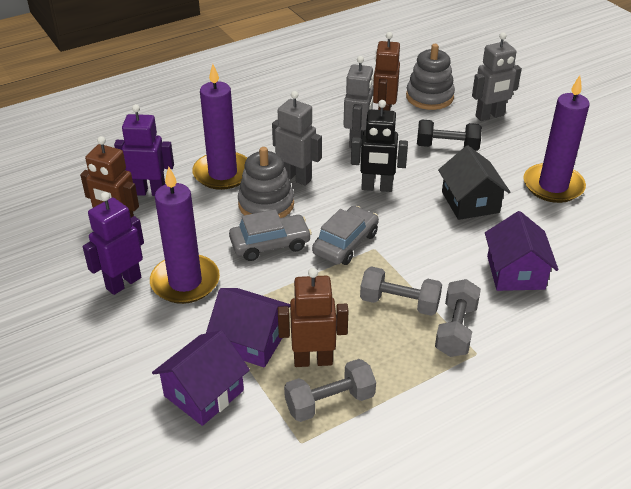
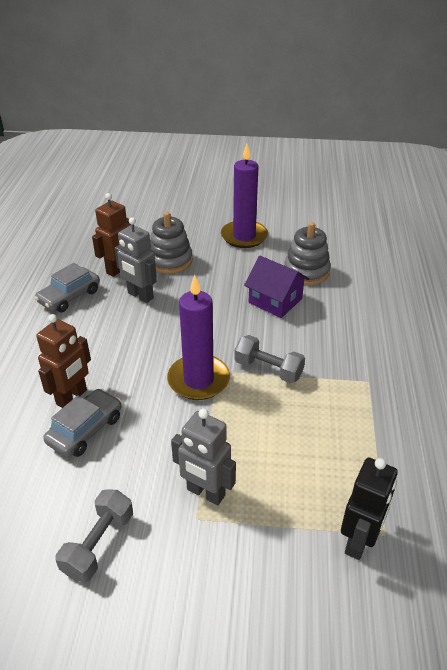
black dumbbell: [417,120,482,151] = 1 -> none = 0
black house: [438,145,511,220] = 1 -> none = 0
brown robot: [80,136,139,217] [278,268,349,367] [373,32,400,111] = 3 -> [36,314,91,408] [92,193,131,277] = 2
grey dumbbell: [284,359,376,422] [360,266,442,316] [435,279,481,357] = 3 -> [56,489,133,582] [234,335,305,383] = 2
grey robot: [272,91,322,186] [344,56,374,148] [472,32,522,121] = 3 -> [115,217,157,303] [171,409,236,505] = 2
purple candle: [150,166,220,304] [192,64,247,190] [523,75,590,203] = 3 -> [167,275,230,400] [221,144,268,248] = 2
purple house: [152,330,250,426] [206,288,290,368] [485,211,558,291] = 3 -> [244,256,309,318] = 1
purple robot: [83,192,144,295] [114,104,174,196] = 2 -> none = 0

